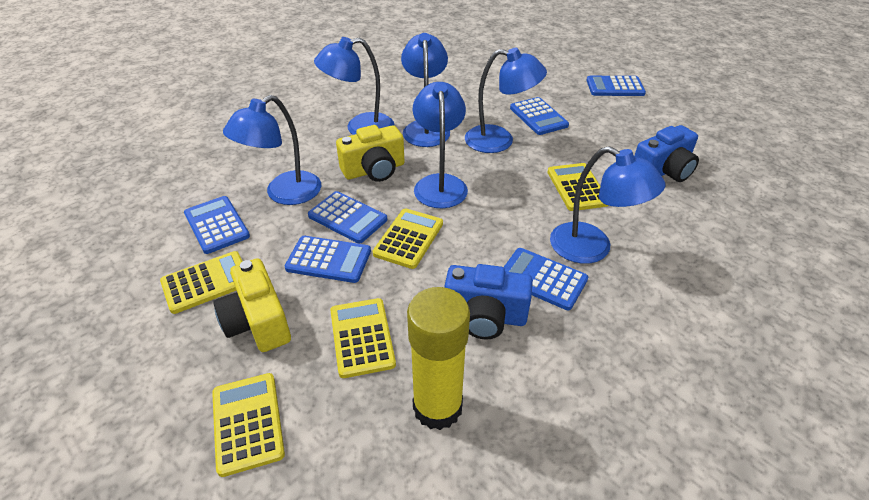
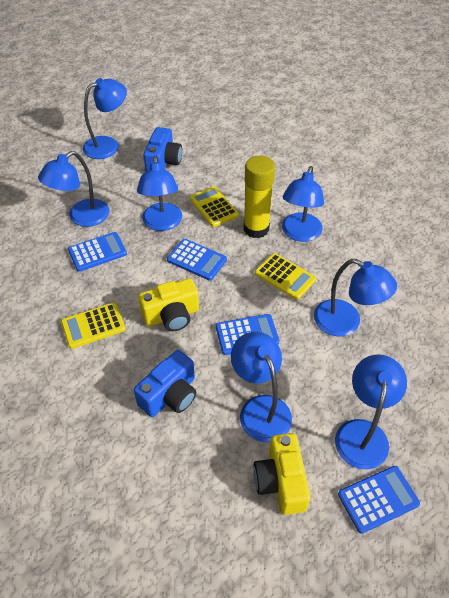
blue calculator: [184,196,250,254] [285,236,371,283] [308,191,387,243] [504,248,588,310] [510,97,569,135] [586,76,646,96] = 6 -> [68,232,127,272] [167,239,227,281] [216,314,279,355] [338,466,420,534] = 4
blue lamp: [223,95,321,205] [314,37,394,135] [401,33,450,147] [413,82,468,208] [465,47,547,153] [550,146,665,264] = 6 -> [38,151,109,227] [83,78,127,159] [137,155,182,231] [231,332,292,442] [282,166,324,242] [314,259,397,336] [335,354,407,470] = 7
yellow calculator: [160,251,242,314] [212,373,285,477] [330,298,396,378] [373,208,443,269] [548,163,609,211] = 5 -> [61,303,126,349] [190,186,239,227] [255,253,316,300] = 3

